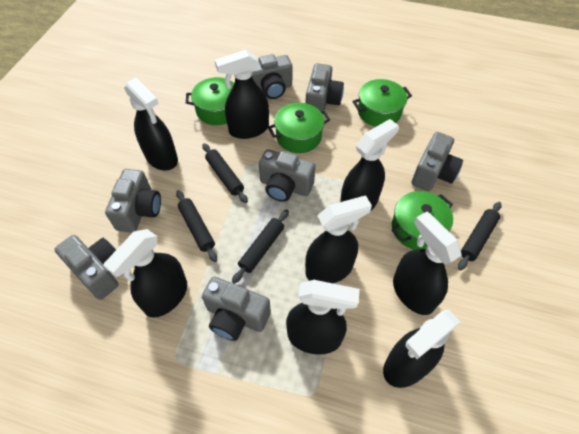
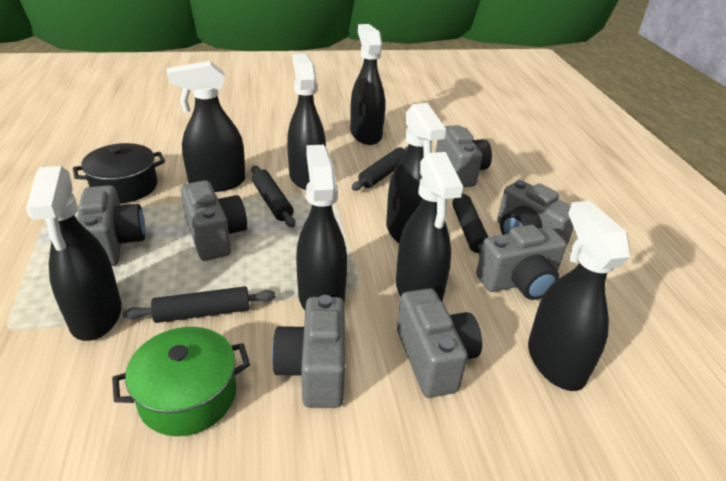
black pot: none = 0 -> [73,143,165,203] = 1
green pot: [186,77,234,125] [268,103,330,153] [353,79,412,127] [391,191,453,250] = 4 -> [112,327,250,436] = 1

